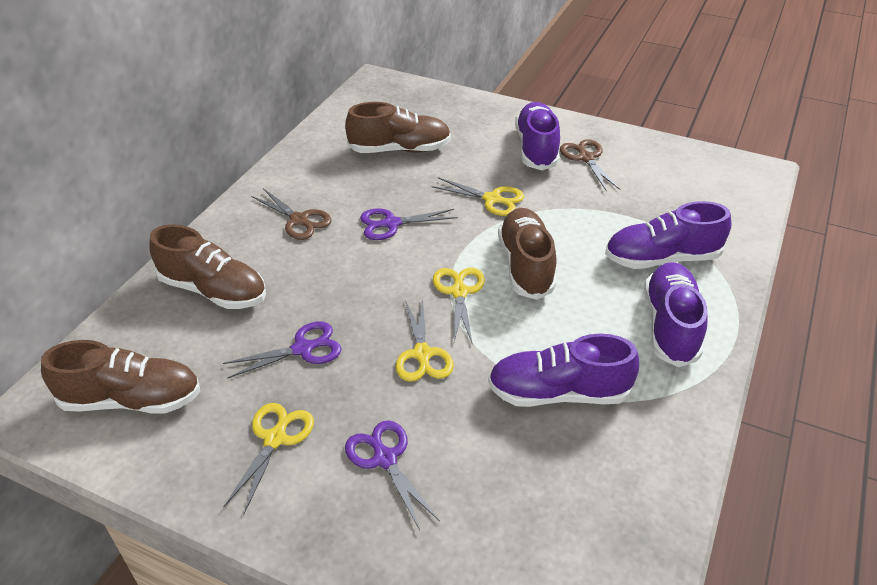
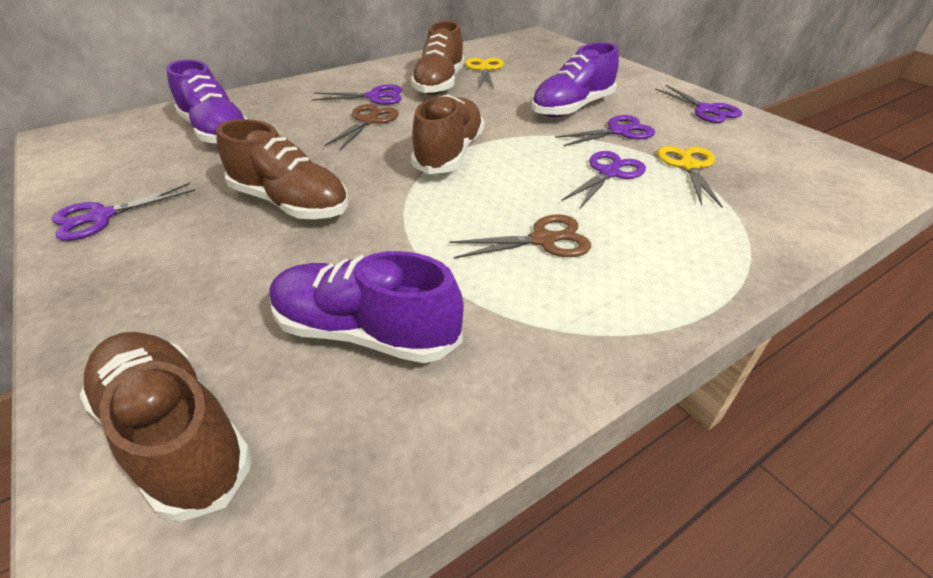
purple scissors: [223,321,341,378] [345,421,440,530] [360,208,458,240] = 3 -> [52,183,195,241] [312,85,402,105] [555,115,655,146] [561,151,646,209] [655,85,742,123] = 5
purple shoe: [488,334,639,407] [515,102,560,170] [605,201,731,269] [644,262,707,367] = 4 -> [166,60,248,144] [270,251,464,363] [532,42,619,117] = 3
yellow scissors: [223,403,314,514] [396,297,454,382] [432,177,524,216] [433,268,485,343] = 4 -> [465,58,504,89] [657,146,723,207] = 2

